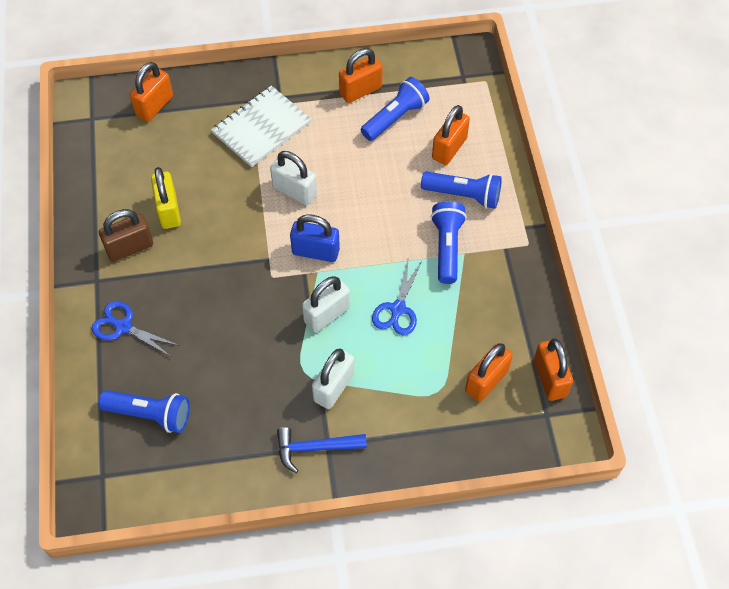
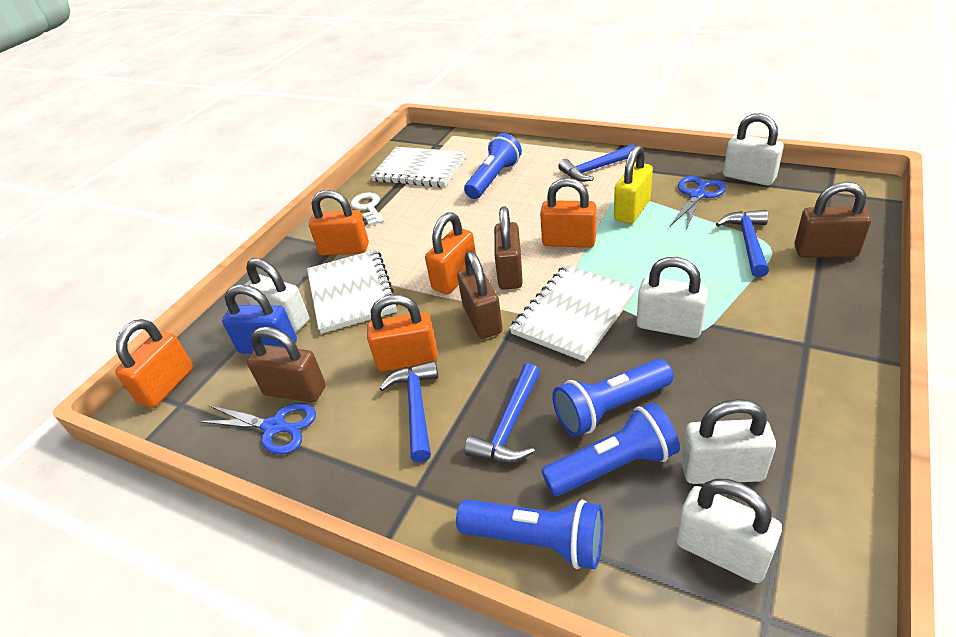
blue hammer: [277,427,367,473] = 1 -> [379,361,438,463] [464,363,540,463] [558,144,636,181] [716,210,769,277] = 4
brown padlock: [99,209,153,262] = 1 -> [247,327,326,402] [457,251,503,339] [494,206,523,290] [794,182,871,258] = 4
white key: none = 0 -> [351,192,384,226] = 1
white notebook: [211,86,311,167] = 1 -> [307,249,398,334] [370,147,467,187] [509,265,637,362] = 3
white padlock: [270,151,317,205] [302,276,350,333] [312,348,354,409] = 3 -> [244,258,309,332] [637,257,708,338] [676,478,782,583] [681,399,776,484] [723,113,784,186] = 5

